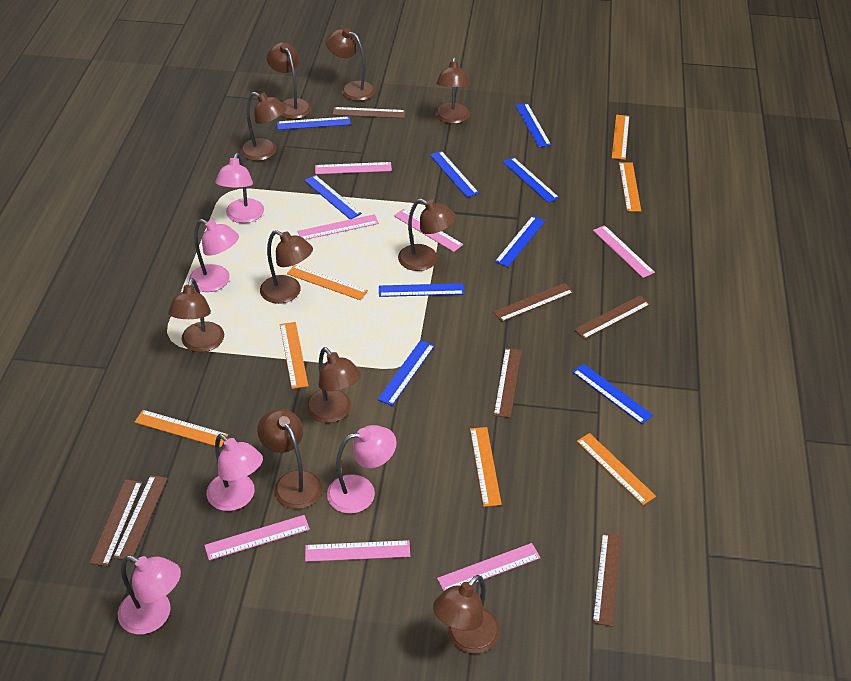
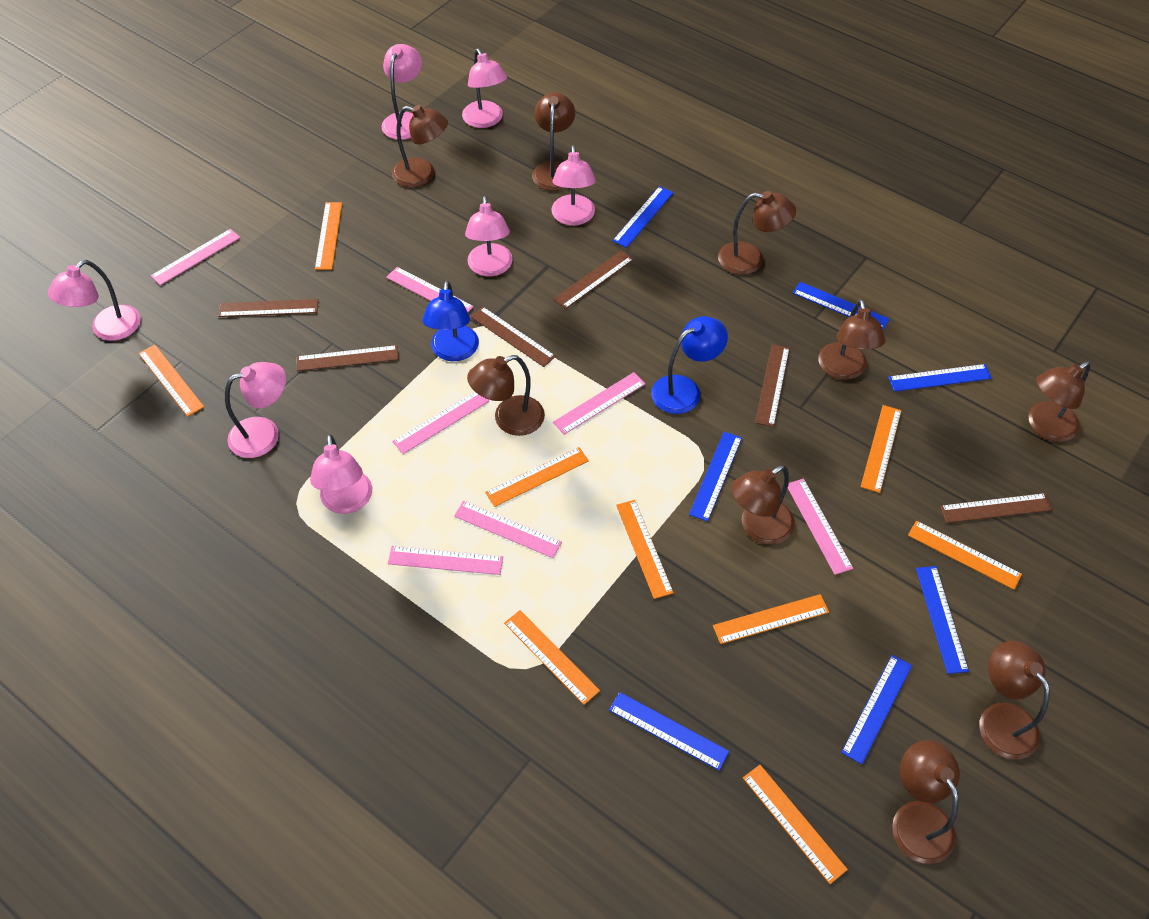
blue lamp: none = 0 -> [422,281,479,361] [651,316,728,414] = 2
blue ruler: [277,117,351,130] [304,175,362,219] [377,340,435,406] [379,283,464,297] [430,151,479,197] [495,216,545,267] [503,157,559,203] [515,103,551,147] [573,364,653,424] = 9 -> [609,692,729,771] [612,186,673,248] [689,432,742,522] [793,282,890,330] [841,655,912,764] [888,364,992,392] [916,566,969,674] = 7
brown lamp: [168,278,224,352] [241,92,287,161] [257,409,322,509] [260,230,313,304] [267,42,311,119] [306,347,361,423] [326,28,375,101] [398,199,456,271] [433,575,500,654] [436,57,470,124] = 10 -> [392,105,448,187] [467,355,545,436] [532,92,575,191] [718,191,796,275] [731,465,795,544] [818,299,886,380] [892,740,960,864] [979,641,1050,759] [1028,361,1091,442] = 9
brown ruler: [90,480,143,567] [113,475,168,561] [333,107,406,118] [493,283,574,322] [494,348,521,418] [574,296,650,339] [592,533,621,627] = 7 -> [218,299,318,317] [297,345,399,371] [471,307,556,367] [553,250,633,309] [755,345,790,427] [940,493,1053,523] = 6
orange ruler: [135,410,228,448] [280,322,308,389] [287,265,368,300] [470,427,502,507] [577,433,656,505] [612,115,629,160] [619,162,641,212] = 7 -> [139,345,204,417] [315,202,342,270] [485,447,589,507] [504,610,600,705] [616,500,674,599] [713,594,829,644] [743,765,848,884] [861,405,902,493] [908,521,1022,590] = 9
pink lamp: [118,555,181,634] [189,219,239,292] [206,434,263,511] [215,153,264,223] [327,425,397,514] = 5 -> [48,260,141,341] [225,362,286,458] [310,434,372,514] [382,44,422,140] [462,49,507,128] [465,196,513,277] [551,145,596,226] = 7

